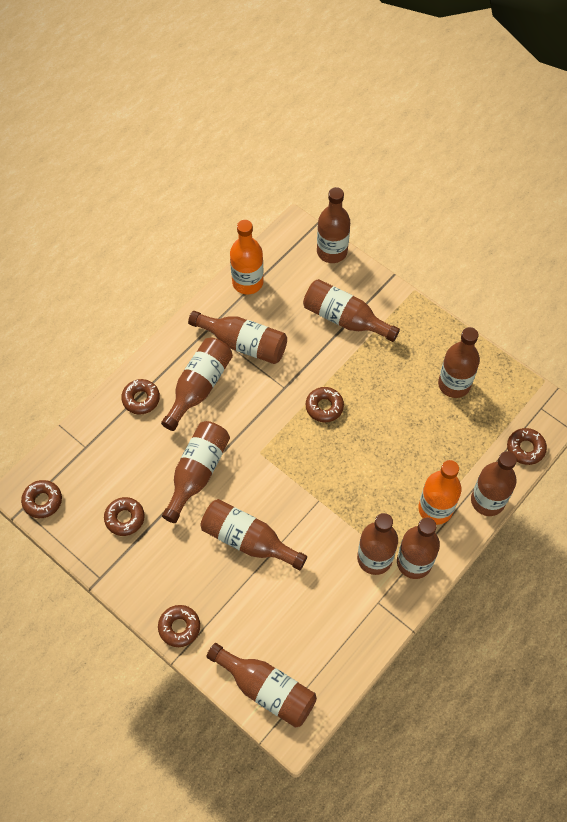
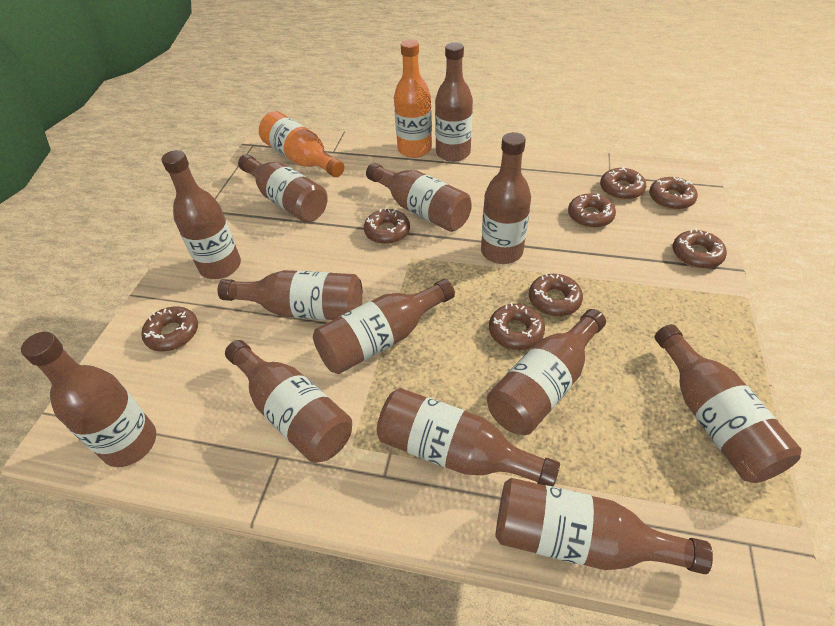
brown bottle: [161,338,233,431] [162,421,230,523] [188,311,287,364] [200,499,307,570] [206,643,317,728] [303,279,400,342] [317,187,350,263] [357,513,398,575] [397,518,440,579] [438,327,480,398] [471,451,517,516] = 11 -> [21,332,156,467] [161,150,241,279] [218,270,363,320] [225,340,352,463] [238,154,328,222] [313,279,455,374] [366,163,472,232] [377,388,560,487] [435,42,473,162] [481,132,531,264] [487,309,606,435] [495,478,713,574] [655,324,802,483] = 13
brown donut: [21,480,62,518] [104,497,145,536] [121,379,160,414] [158,605,200,647] [306,387,344,422] [507,428,547,465] = 6 -> [141,306,198,351] [364,208,410,244] [489,303,545,350] [529,273,583,316] [568,193,616,228] [600,167,646,200] [649,177,698,210] [673,229,727,269] = 8

